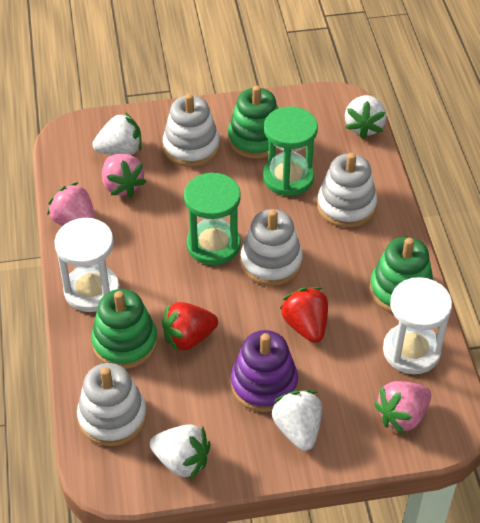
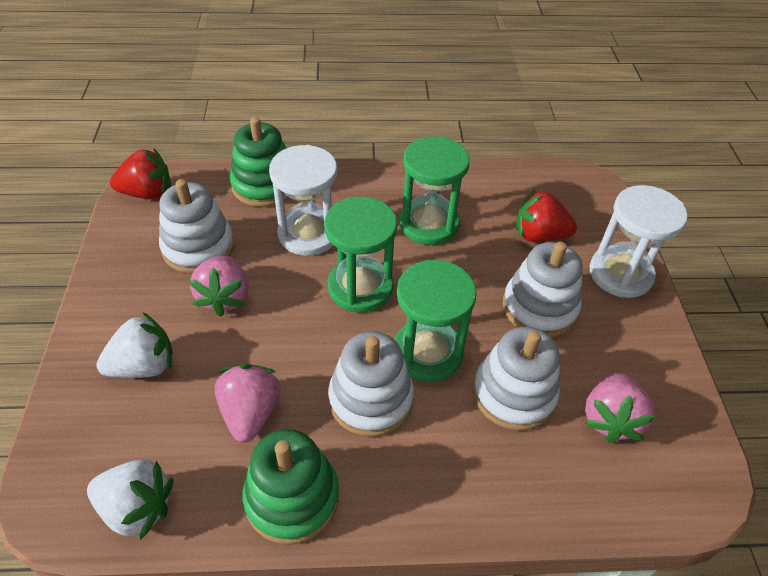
green hourglass: [184,172,241,265] [263,107,318,196] = 2 -> [324,196,397,313] [394,260,477,382] [399,136,470,245] = 3
green stacking toy: [91,289,158,369] [228,86,279,159] [370,237,433,313] = 3 -> [230,117,289,207] [243,429,339,545] = 2
purple stacking toy: [231,330,298,412] = 1 -> none = 0
white strawberry: [92,112,142,155] [150,424,211,480] [271,390,322,451] [345,95,387,139] = 4 -> [87,460,174,540] [96,312,173,378] = 2

